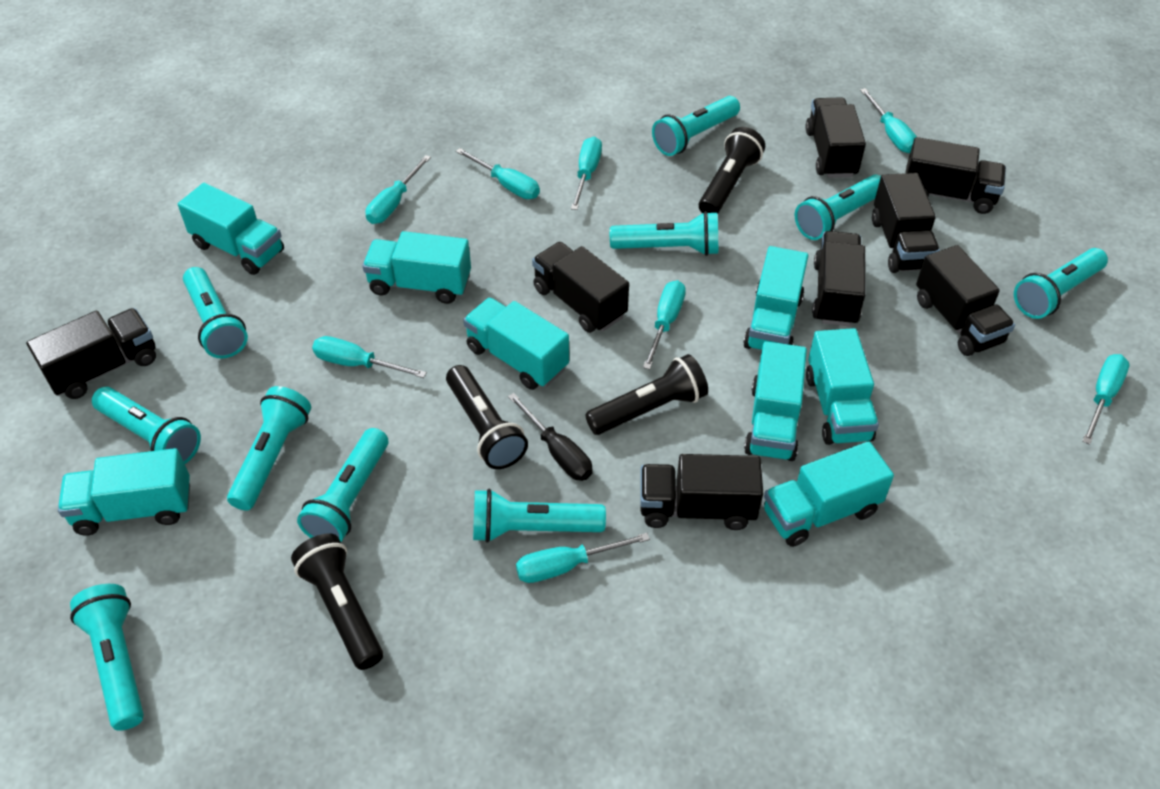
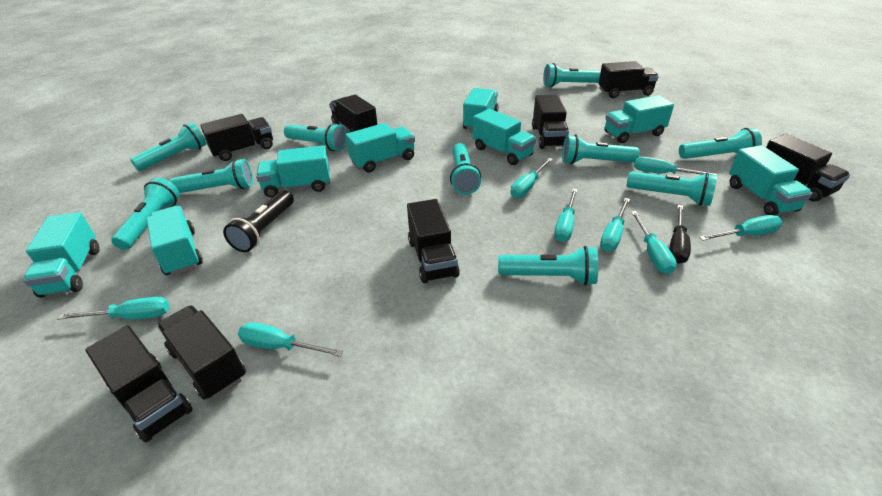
black flashlight: [291,533,383,670] [446,365,528,469] [585,354,708,435] [699,127,765,214] = 4 -> [223,190,294,252] = 1

